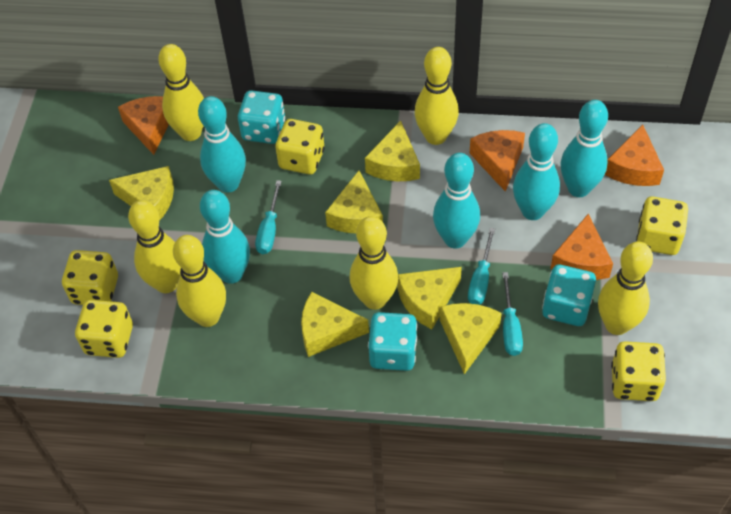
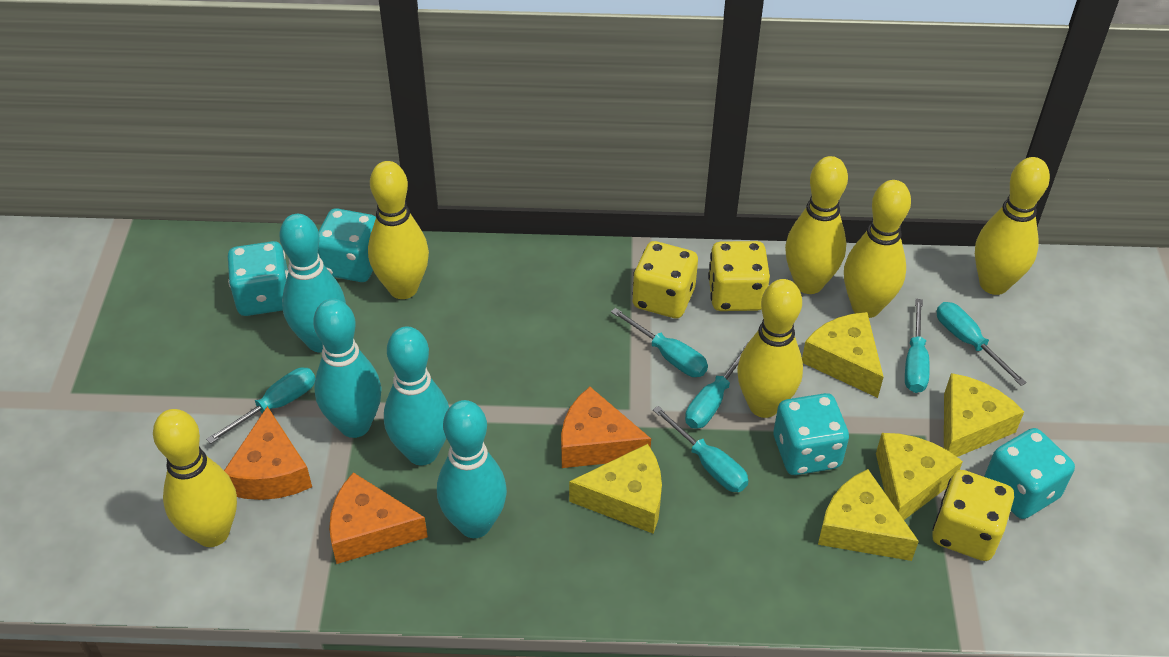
orange cheese: [118,96,169,155] [470,130,525,192] [550,213,613,280] [605,124,664,186] = 4 -> [224,406,312,500] [329,472,428,564] [561,387,651,468] = 3
turquoise bowling pin: [198,96,246,193] [200,190,250,284] [433,153,480,249] [513,123,560,220] [561,100,608,197] = 5 -> [279,214,346,353] [313,299,381,438] [384,326,449,465] [437,400,507,538] = 4
turquoise dice: [238,90,285,144] [368,312,417,371] [542,265,596,326] = 3 -> [228,241,289,316] [318,208,376,282] [774,393,849,475] [984,428,1075,519] = 4
turquoise screwdriver: [255,180,282,254] [468,228,495,305] [502,272,523,356] = 3 -> [206,367,316,444] [611,308,708,377] [653,406,748,492] [685,342,748,429] [905,299,930,393] [936,302,1027,386] = 6
yellow cheese: [109,166,174,221] [301,292,369,357] [325,171,383,233] [365,121,420,181] [397,267,462,329] [440,303,502,374] = 6 -> [569,444,662,533] [802,312,883,398] [818,469,919,561] [876,433,963,520] [944,373,1024,457] = 5
yellow dice: [62,250,118,305] [75,300,133,358] [275,119,325,174] [611,341,666,401] [636,196,688,255] = 5 -> [632,241,698,319] [708,241,770,311] [932,470,1014,561] = 3

